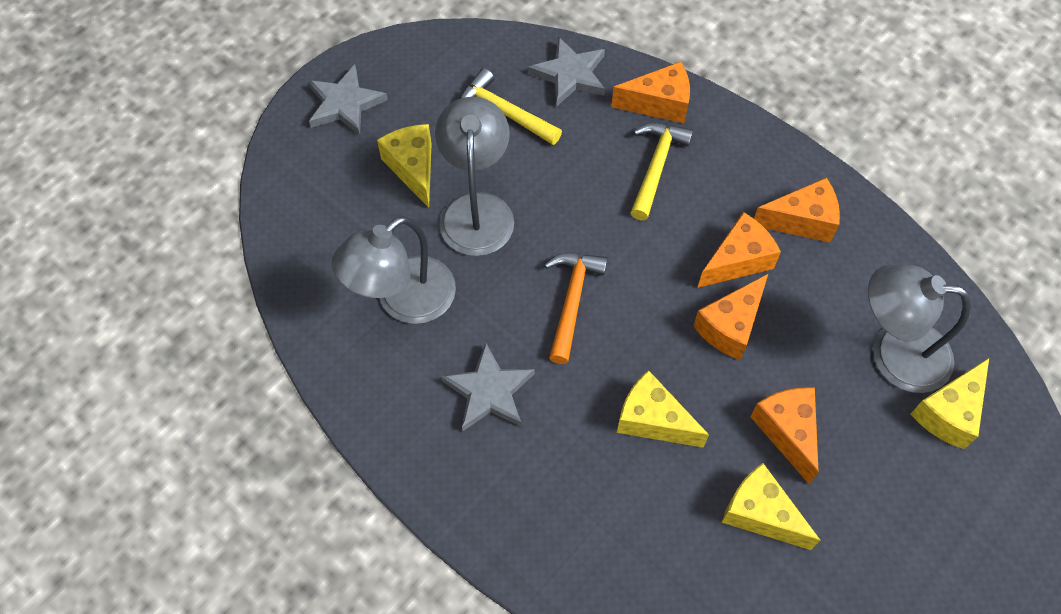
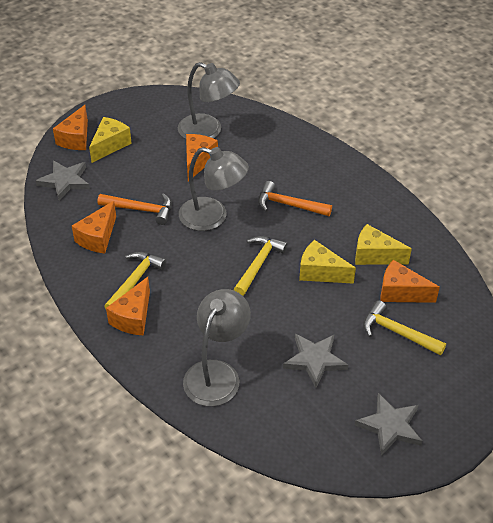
orange hammer: [545,253,608,364] = 1 -> [98,193,172,225] [258,181,332,216] = 2
yellow cheese: [377,124,431,208] [617,370,709,448] [722,463,820,550] [911,358,989,449] = 4 -> [89,117,132,163] [299,240,356,284] [355,224,412,265] = 3
yellow hammer: [460,68,562,145] [631,123,694,220] = 2 -> [104,252,167,309] [234,236,288,296] [363,300,446,356] = 3

